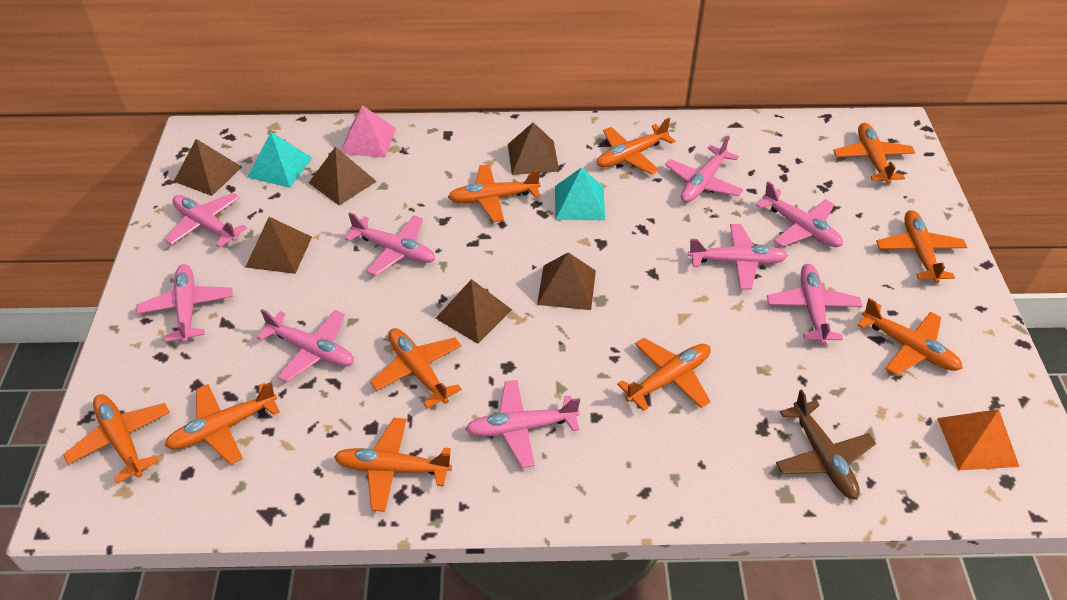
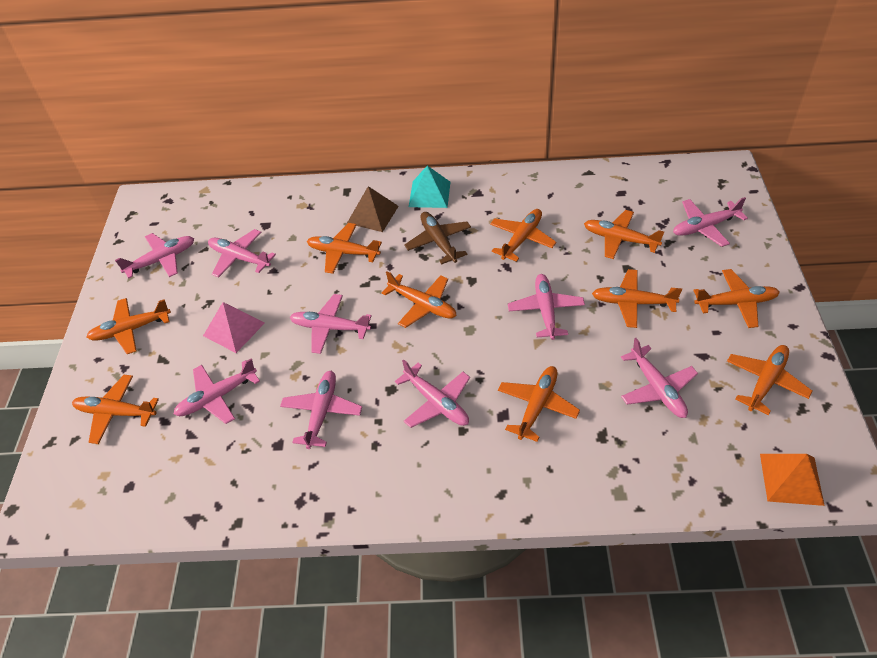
brown pyramid: [174,139,242,196] [246,217,312,274] [309,147,377,205] [435,279,512,344] [508,122,559,175] [537,252,596,310] = 6 -> [347,186,399,232] = 1
turquoise pyramid: [248,132,312,188] [555,167,605,220] = 2 -> [409,166,450,208] = 1

